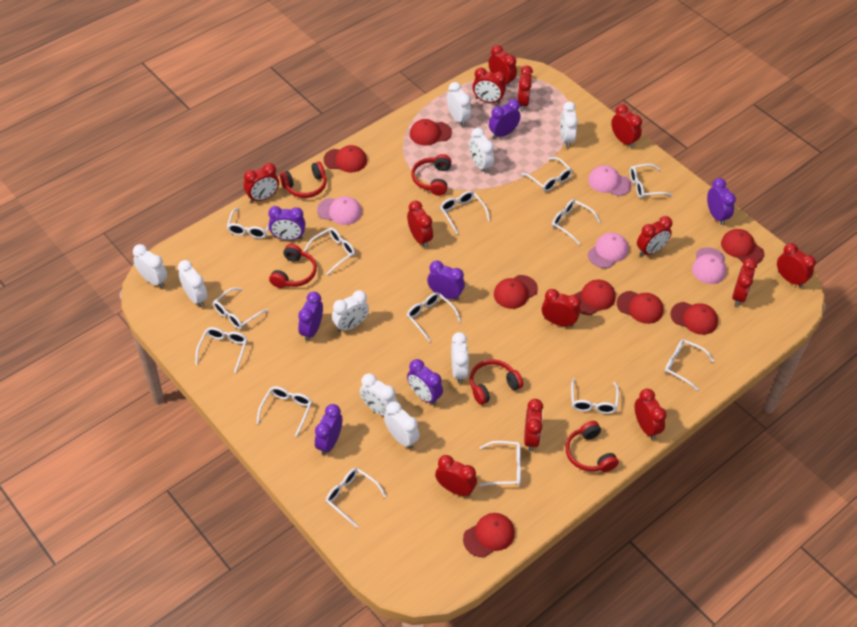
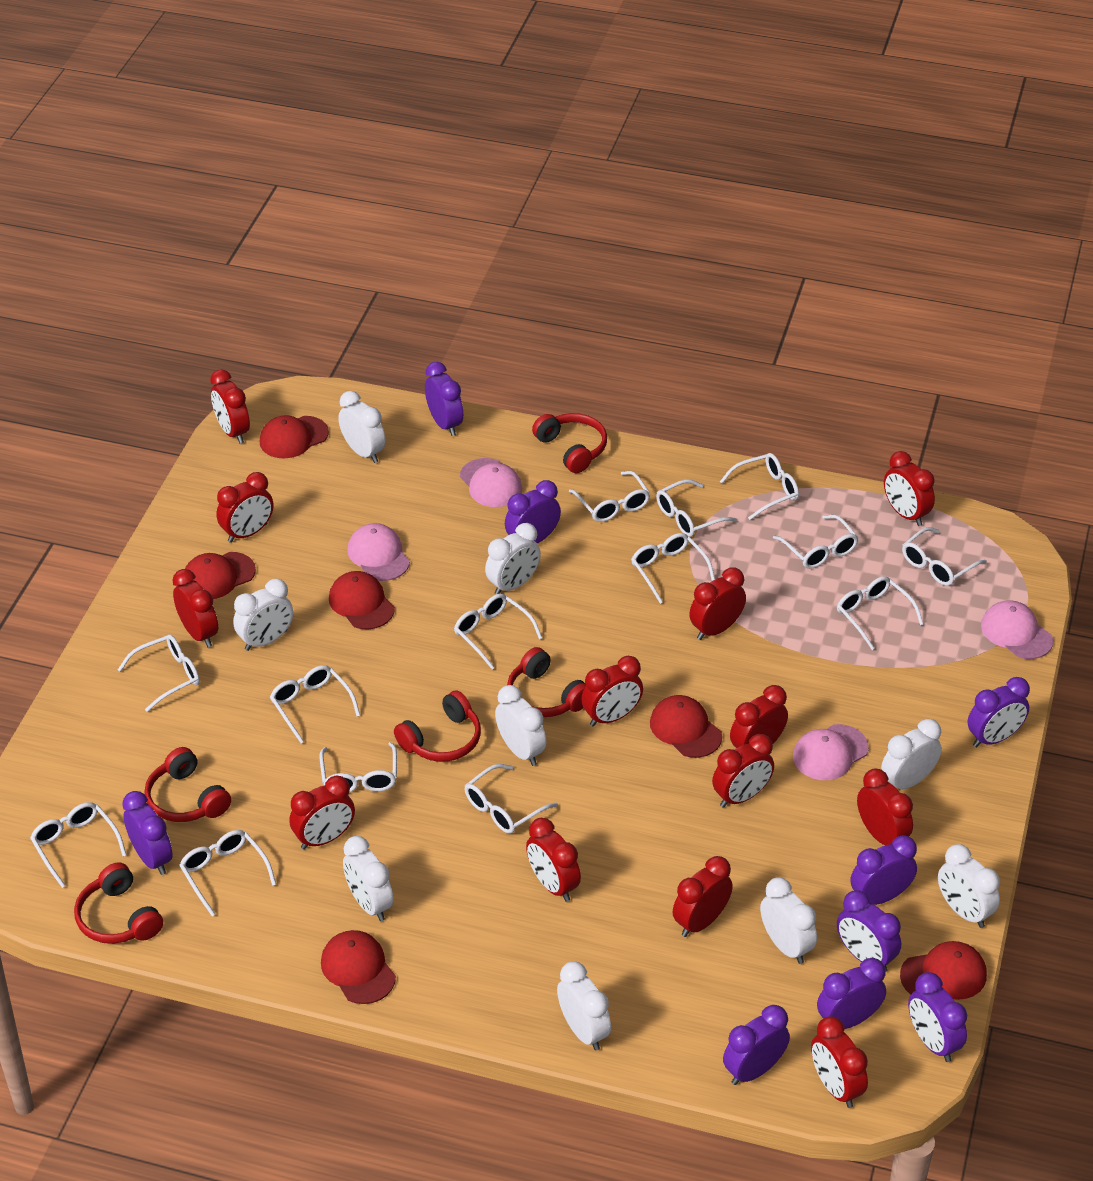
purple clock: [268,206,305,240] [298,292,323,341] [315,404,342,455] [407,359,443,405] [427,260,465,300] [489,99,521,139] [707,178,736,225] = 7 -> [122,791,173,875] [425,362,463,436] [505,480,561,544] [723,1005,790,1085] [817,958,886,1029] [837,890,901,972] [851,835,917,905] [908,972,967,1062] [968,677,1030,747] = 9
red cap: [324,145,367,172] [410,119,452,146] [463,513,515,557] [494,275,538,309] [574,280,616,315] [617,291,664,324] [670,302,718,335] [721,229,764,264] = 8 -> [185,552,256,599] [260,415,329,458] [321,930,396,1004] [329,571,395,630] [650,695,722,758] [900,941,987,1000] = 6

